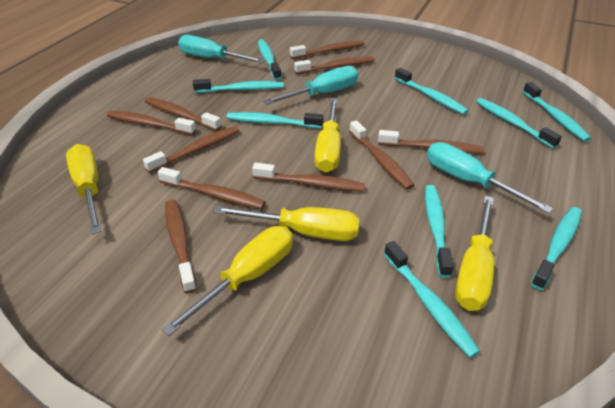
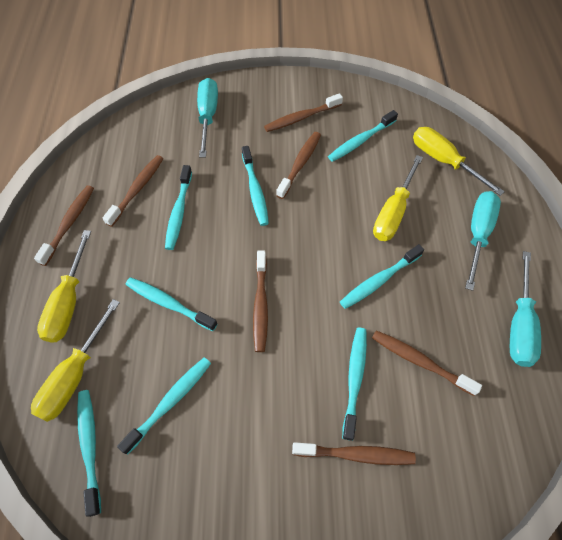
brown toothbrush: [107,111,196,135] [143,126,239,173] [145,97,221,131] [158,167,266,209] [165,199,197,293] [252,163,365,192] [290,40,365,59] [294,56,374,74] [349,120,415,190] [378,130,484,154] = 10 -> [34,185,94,266] [102,155,163,227] [253,251,268,352] [264,93,343,132] [276,132,321,199] [292,442,416,465] [372,330,482,396] = 7
turquoise toothbrush: [193,79,284,93] [227,112,324,128] [258,39,282,80] [384,241,480,358] [395,68,469,115] [425,185,453,278] [476,98,562,149] [523,82,591,142] [531,207,582,290] = 9 -> [77,390,101,517] [117,357,211,455] [126,277,218,331] [165,165,192,250] [242,146,269,226] [328,110,398,162] [340,244,424,309] [342,328,367,441] = 8
yellow screwdriver: [66,144,102,234] [162,226,293,336] [214,206,360,241] [315,98,341,172] [455,196,494,311] = 5 -> [31,299,120,422] [37,230,91,343] [373,155,423,241] [413,127,505,196] = 4

